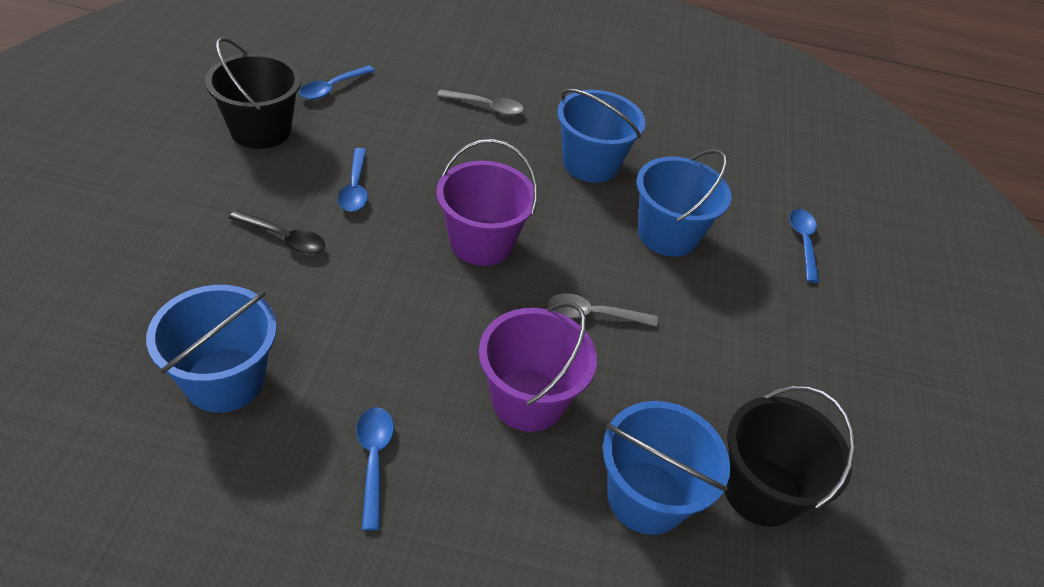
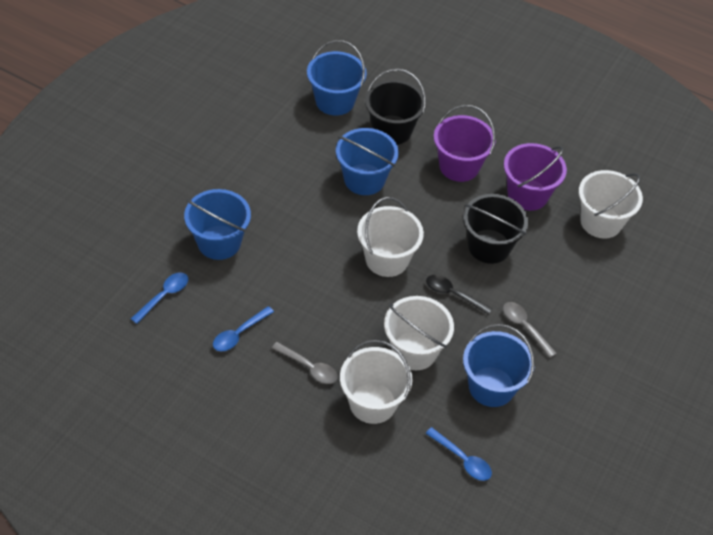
blue spoon: [299,65,375,100] [338,148,368,212] [356,407,394,531] [789,209,819,283] = 4 -> [131,272,188,324] [213,306,274,351] [425,427,492,481] = 3
white bucket: none = 0 -> [340,340,412,424] [357,197,424,277] [384,296,454,370] [579,170,643,238] = 4

